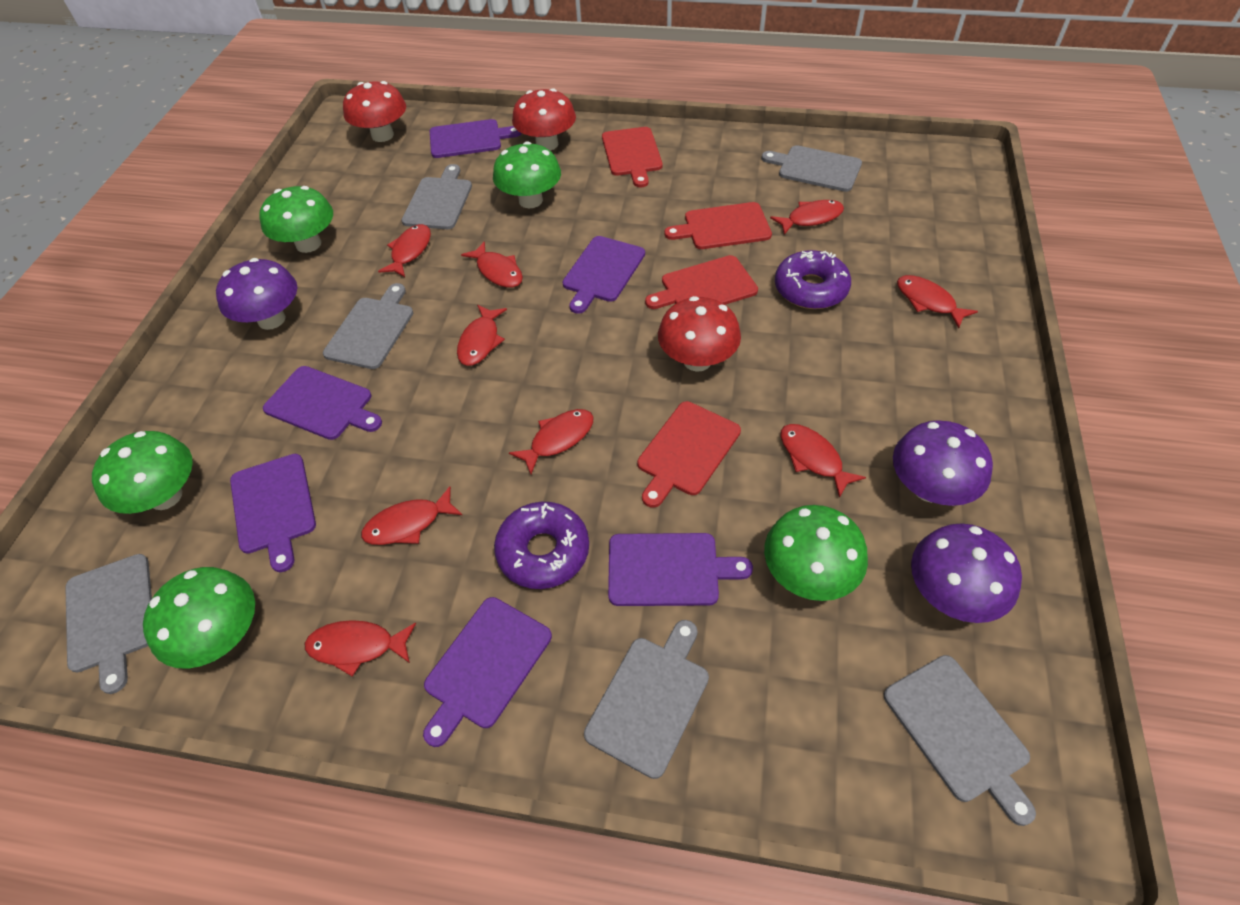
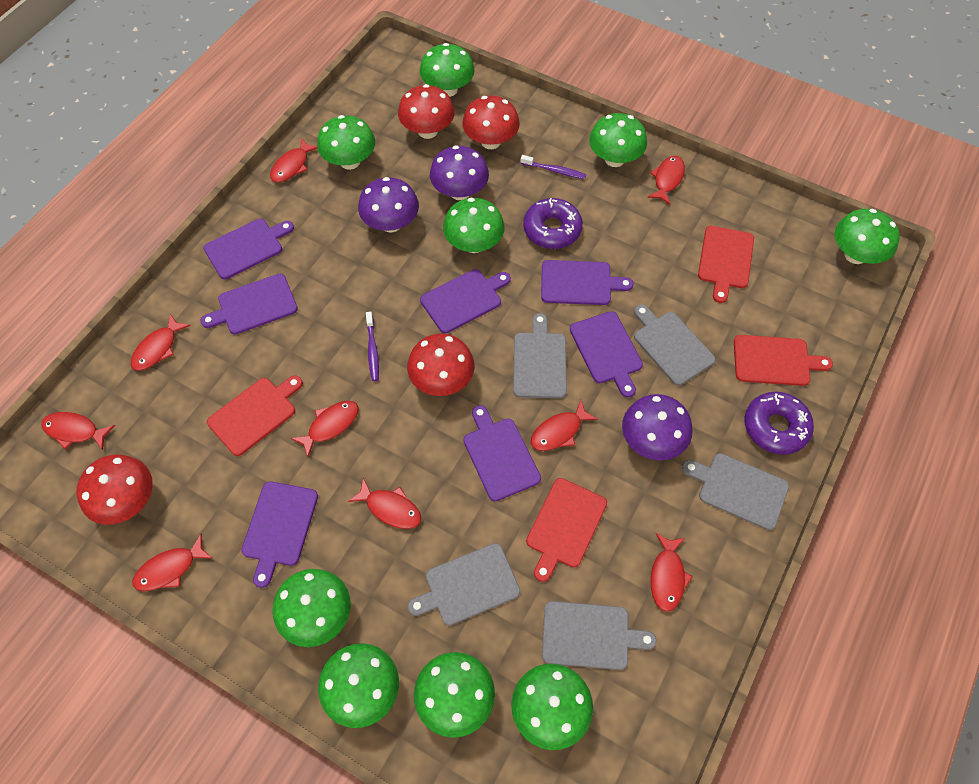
green mushroom: [92,431,193,514] [143,567,255,668] [259,186,333,253] [493,141,561,208] [764,505,868,601] = 5 -> [273,569,351,647] [317,115,375,170] [318,643,399,728] [414,652,495,738] [420,43,475,97] [443,198,505,253] [511,664,593,750] [589,113,647,167] [835,209,900,264] = 9
grey cutting board: [65,554,152,694] [323,283,413,369] [401,164,472,229] [584,620,709,779] [761,145,862,192] [884,655,1036,826] = 6 -> [408,543,520,626] [513,313,567,398] [542,601,657,670] [634,304,716,386] [682,453,789,530] = 5
purple cutting board: [230,454,316,572] [263,366,382,440] [423,597,552,747] [430,119,522,158] [562,236,645,314] [608,533,753,606] = 6 -> [201,274,298,334] [203,219,294,279] [241,481,318,588] [420,269,511,333] [463,405,541,501] [541,260,633,305] [570,311,643,398] = 7
purple toothbrush: none = 0 -> [366,312,379,381] [520,155,586,179] = 2
red mushroom: [343,81,406,142] [512,88,576,151] [658,296,741,372] = 3 -> [77,455,153,525] [398,84,455,139] [407,334,475,396] [462,96,520,149] = 4

